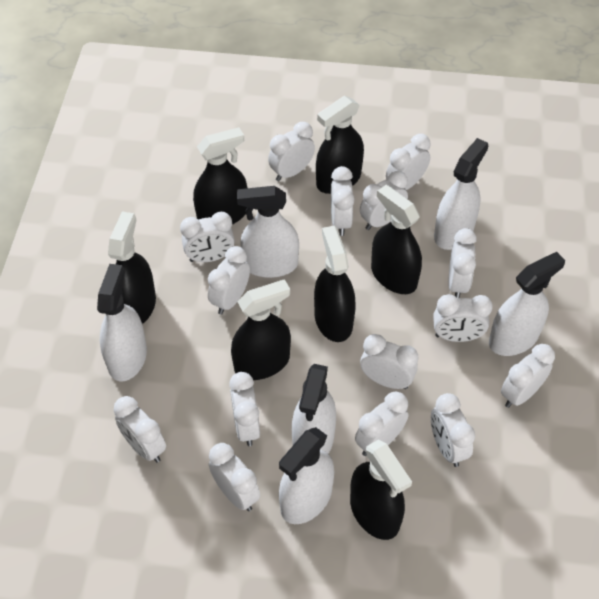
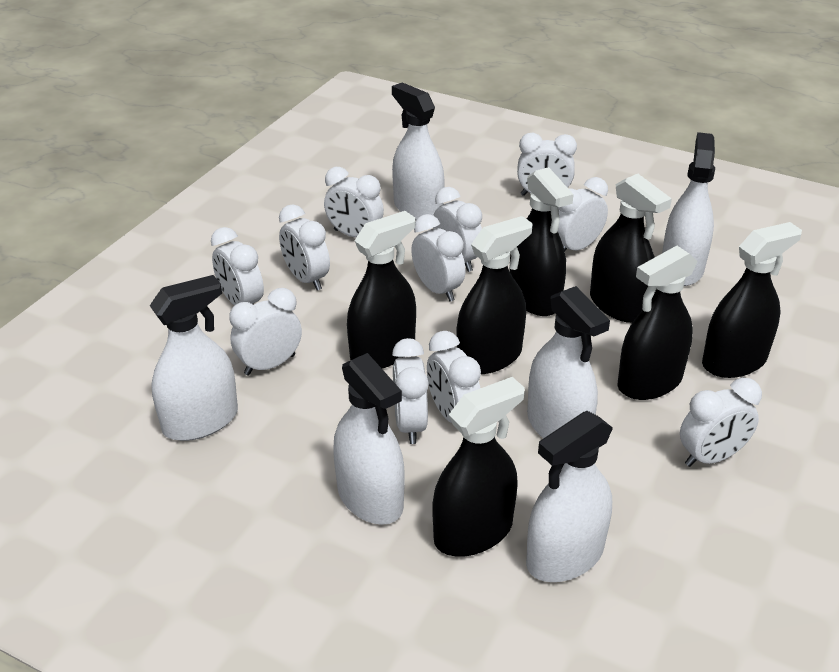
white clock: [114,396,166,462] [180,212,235,262] [208,246,250,314] [209,443,260,511] [229,372,260,446] [268,122,315,181] [331,166,355,236] [355,391,409,456] [360,171,408,230] [360,334,418,389] [386,134,431,190] [431,393,475,467] [433,294,493,342] [448,228,477,298] [501,344,555,408] = 15 -> [211,227,264,306] [230,288,302,375] [279,204,330,291] [324,167,384,237] [392,338,429,444] [411,214,465,302] [427,331,481,423] [433,187,482,272] [517,133,577,196] [558,177,608,251] [680,378,762,467] = 11

